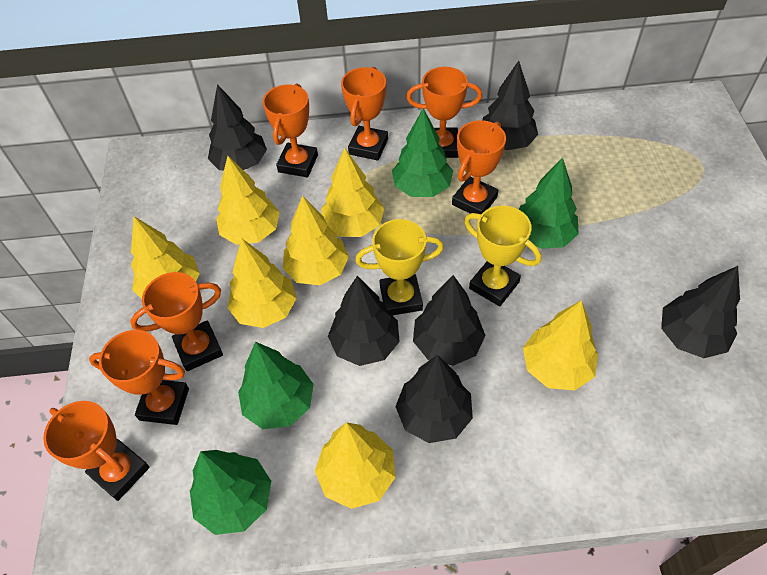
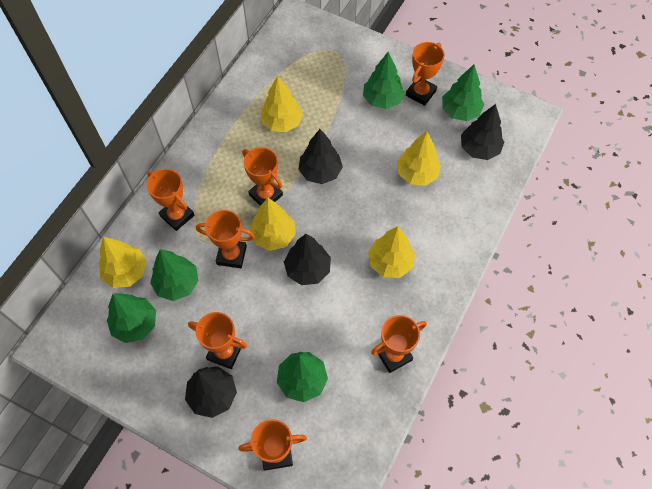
black tree: [208,84,267,171] [328,276,400,366] [395,354,473,443] [413,275,486,366] [482,61,538,150] [661,266,740,358] = 6 -> [185,366,237,418] [284,234,331,285] [298,129,343,184] [461,104,504,160] = 4
green tree: [190,450,271,535] [238,342,313,429] [392,108,453,197] [519,158,579,249] = 4 -> [107,293,156,343] [150,249,198,301] [277,352,328,402] [363,52,405,109] [442,64,484,121] = 5
yellow tree: [131,216,200,299] [216,156,280,245] [227,239,297,328] [283,195,349,285] [315,422,396,509] [321,148,384,237] [523,300,598,390] = 7 -> [99,237,147,288] [250,198,296,251] [261,76,303,132] [368,226,415,278] [397,131,441,186] = 5
yellow trophy: [355,219,444,315] [464,206,541,306] = 2 -> none = 0

